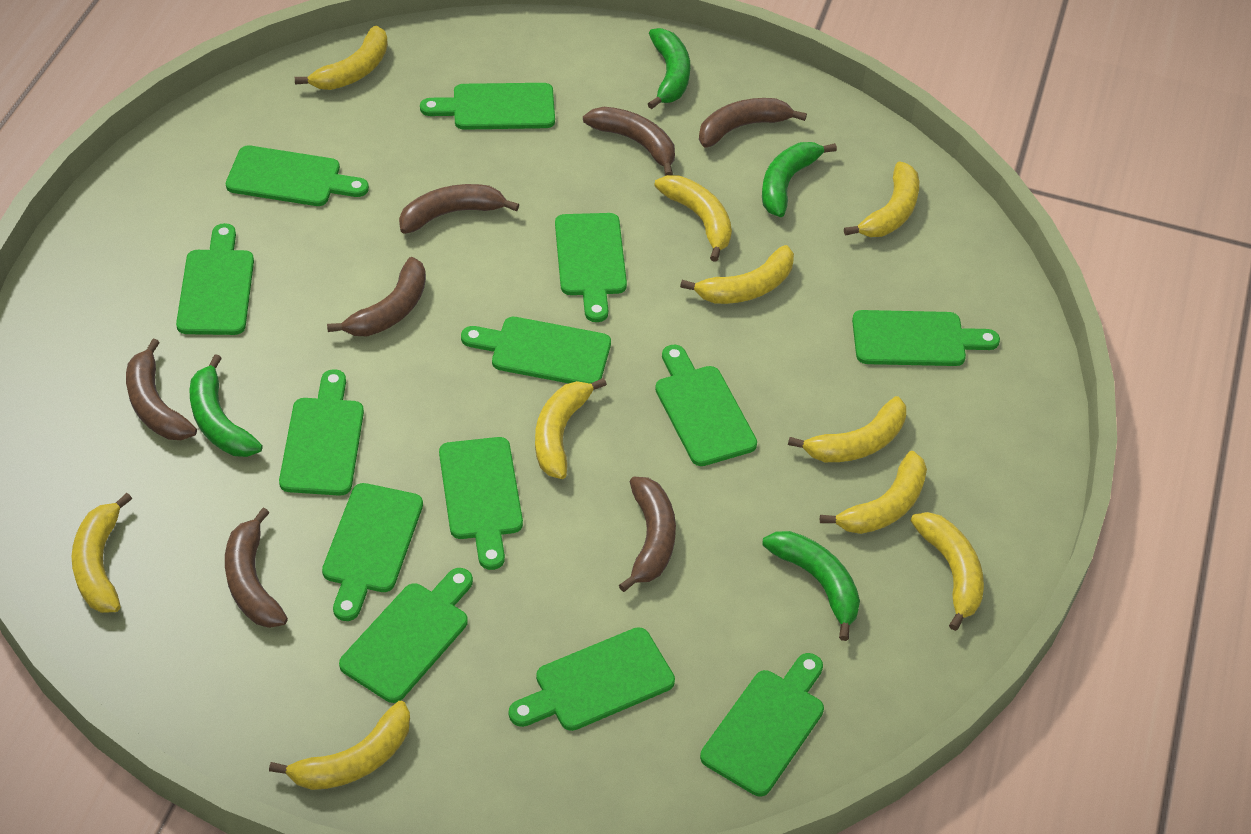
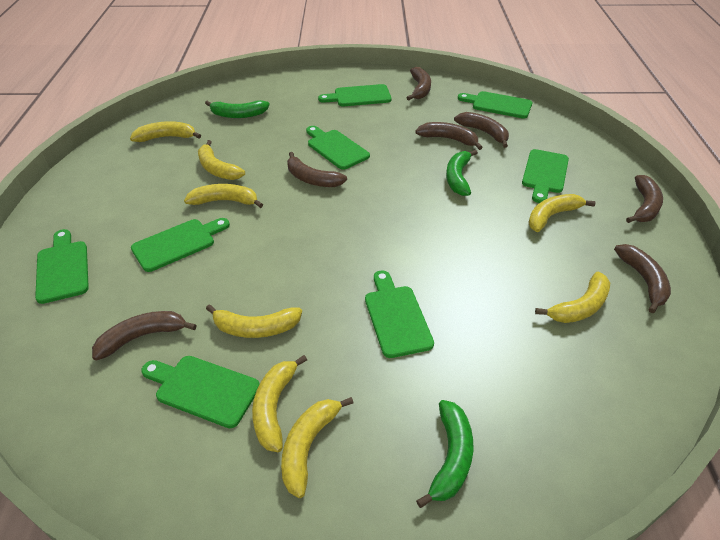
green banana: [189,354,263,457] [648,28,690,109] [762,142,837,217] [762,531,860,641] = 4 -> [205,100,270,118] [416,400,473,508] [446,149,478,196] = 3
green cutting board: [176,223,254,335] [226,145,369,206] [279,369,364,496] [322,483,423,621] [339,568,473,703] [420,83,555,130] [439,437,523,570] [461,317,611,384] [509,627,675,731] [555,213,627,322] [655,344,757,466] [700,653,824,796] [852,310,1000,366] = 13 -> [35,229,89,304] [131,218,230,272] [141,356,260,428] [306,126,370,170] [318,84,391,106] [365,271,434,358] [458,91,532,119] [522,149,569,203] = 8
yellow banana: [72,493,132,613] [269,701,410,790] [295,26,388,90] [535,378,607,479] [654,175,732,262] [680,245,794,304] [788,396,906,462] [820,451,927,534] [844,161,919,237] [911,512,984,631] = 10 -> [130,121,201,142] [184,184,263,208] [198,140,245,180] [206,304,302,338] [252,355,307,452] [281,397,353,498] [528,194,595,232] [535,272,610,323] = 8

